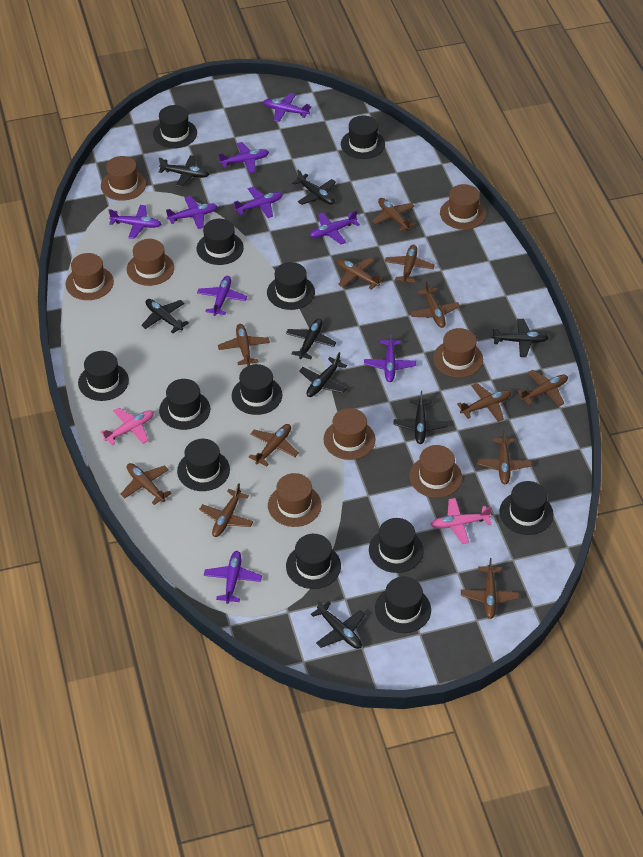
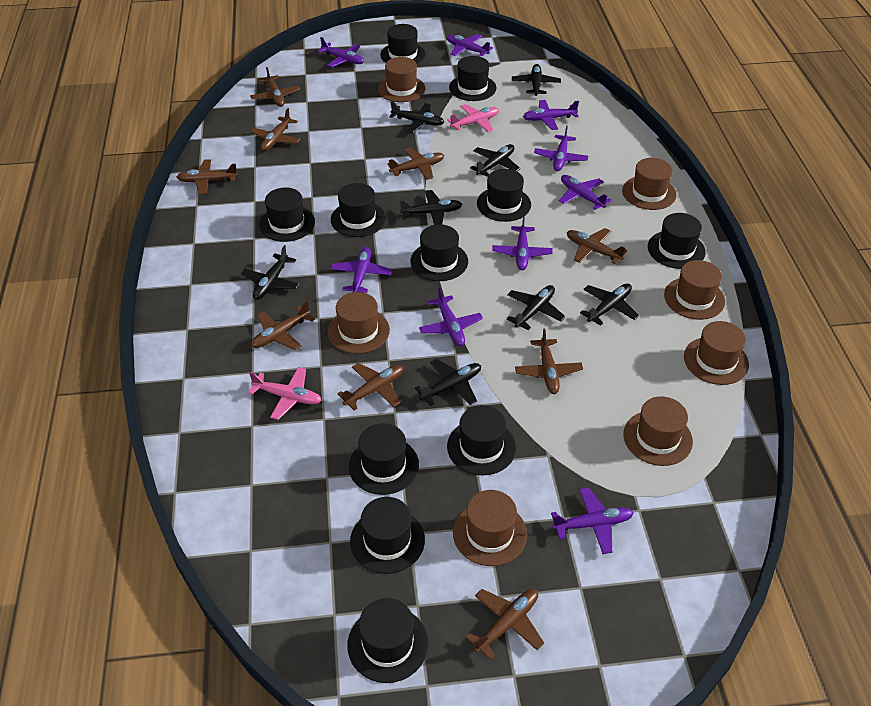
black hat: [78,351,129,401] [153,105,197,148] [159,379,210,430] [177,439,230,491] [197,219,244,265] [232,364,283,415] [267,262,315,310] [286,534,341,589] [341,115,385,159] [369,518,424,573] [375,577,431,633] [499,481,553,535] = 12 -> [259,187,315,242] [331,183,386,237] [347,598,429,683] [349,423,419,495] [350,497,425,574] [380,24,426,64] [410,224,468,281] [447,405,516,475] [449,56,496,101] [477,169,531,222] [648,213,706,269] = 11
brown hat: [66,253,114,300] [101,156,146,201] [127,239,174,286] [268,473,321,527] [323,408,375,460] [409,445,462,498] [433,328,483,378] [440,184,486,230] = 8 -> [327,292,390,354] [378,57,425,102] [453,490,527,566] [622,158,676,210] [623,396,693,466] [664,260,725,320] [684,321,749,385] = 7
brown plane: [120,463,172,505] [199,483,253,537] [218,324,270,366] [249,424,299,467] [337,258,384,290] [372,198,416,232] [385,245,435,284] [410,281,460,328] [457,383,511,422] [461,558,519,619] [477,429,532,484] [516,370,568,406] = 12 -> [177,159,238,194] [250,67,300,107] [251,108,301,151] [251,301,315,350] [337,363,403,410] [387,148,444,180] [466,589,544,660] [515,328,583,394] [567,228,627,264] = 9

